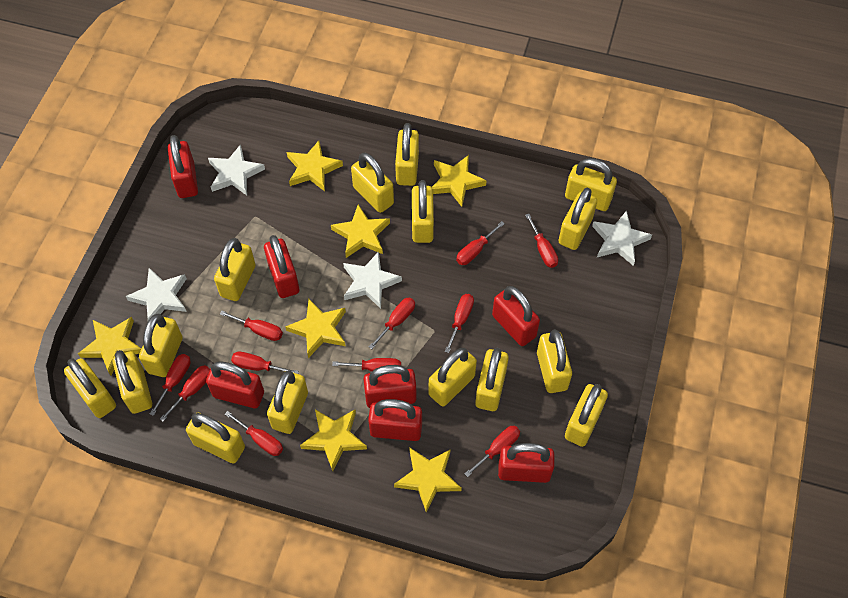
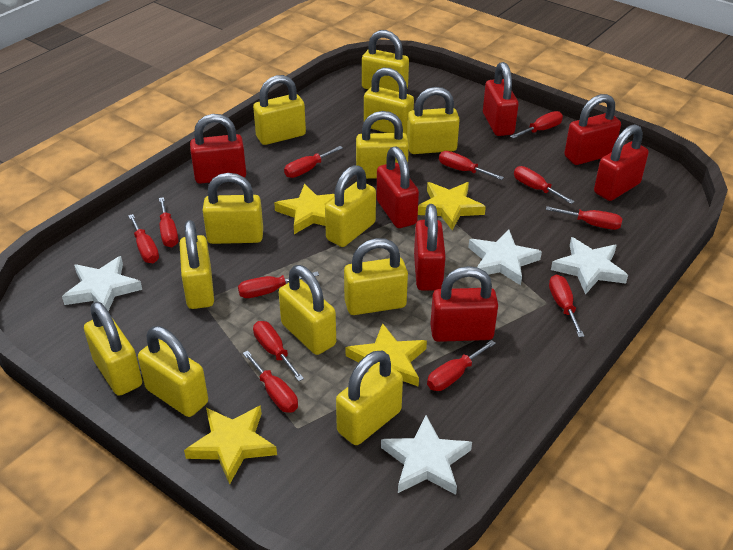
red screwdriver: [150,354,191,416] [160,365,210,422] [220,311,283,341] [225,411,283,456] [231,352,299,374] [332,358,401,372] [369,298,415,349] [445,294,474,353] [456,221,505,265] [464,426,520,477] [525,214,558,268] = 11 -> [128,214,159,263] [159,197,178,247] [238,271,319,298] [243,351,298,413] [253,321,304,381] [284,146,343,178] [427,340,496,391] [439,151,504,180] [510,111,563,138] [514,166,575,204] [546,206,622,230] [549,275,584,337] = 12
yellow padlock: [64,358,116,418] [113,350,152,414] [139,314,183,377] [186,413,245,464] [214,238,256,301] [267,370,308,434] [351,153,394,213] [395,123,419,186] [412,180,434,243] [429,348,477,406] [475,348,509,411] [537,329,572,393] [559,188,597,250] [565,158,617,211] [565,384,608,447] = 15 -> [84,302,142,396] [138,326,208,417] [179,220,214,309] [203,173,263,244] [253,75,306,145] [279,265,336,355] [325,165,376,247] [336,350,403,445] [344,238,408,315] [356,111,409,179] [362,30,409,92] [364,68,414,135] [407,87,460,154] = 13
yellow star: [78,317,141,376] [285,299,346,358] [287,141,343,191] [300,409,367,471] [331,204,390,258] [394,447,462,513] [432,155,487,207] = 7 -> [184,405,277,484] [274,184,335,234] [345,323,427,387] [418,182,486,230] = 4

